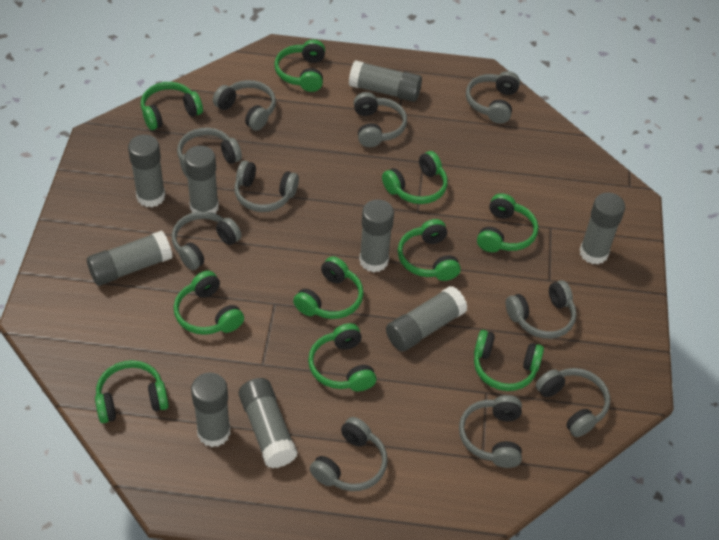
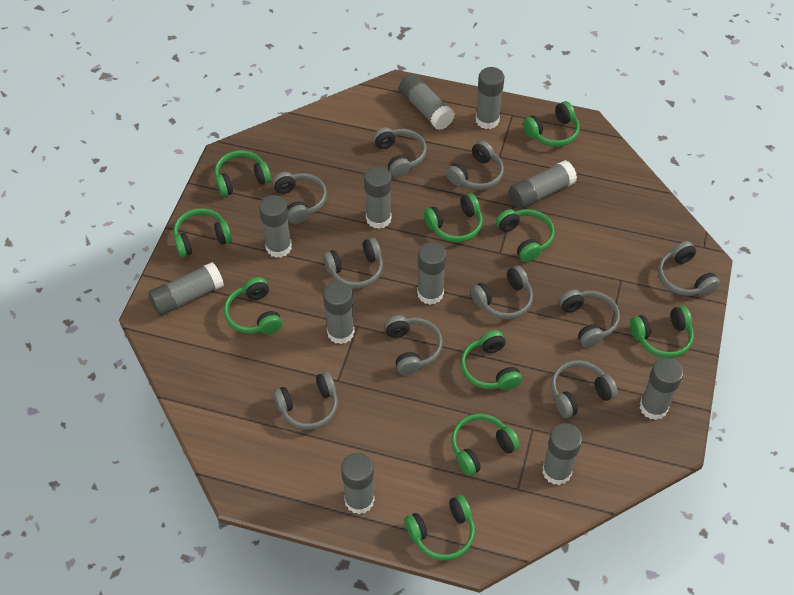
grey glue stick: [87,231,172,286] [128,135,165,207] [184,146,219,214] [191,373,231,447] [239,378,298,468] [349,61,422,102] [359,199,394,272] [386,286,467,352] [580,193,625,264] = 9 -> [148,262,224,316] [259,195,292,258] [323,281,355,344] [341,453,375,514] [364,166,392,229] [399,74,455,130] [417,242,447,305] [476,67,504,129] [509,160,577,209] [542,423,582,485] [640,358,684,420] = 11

